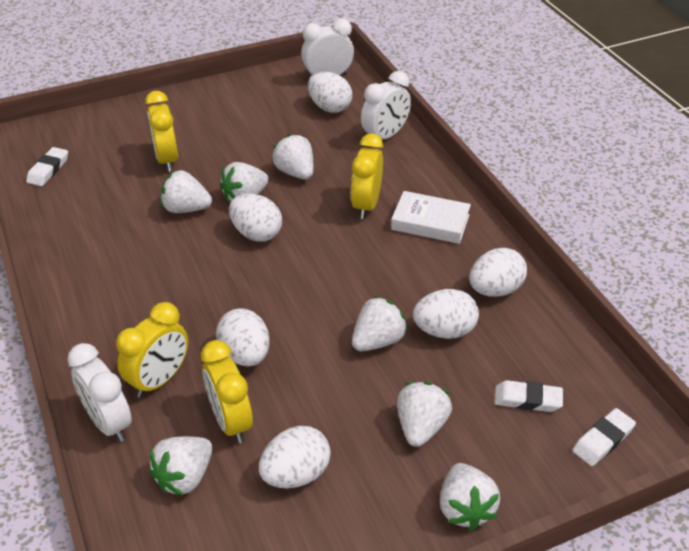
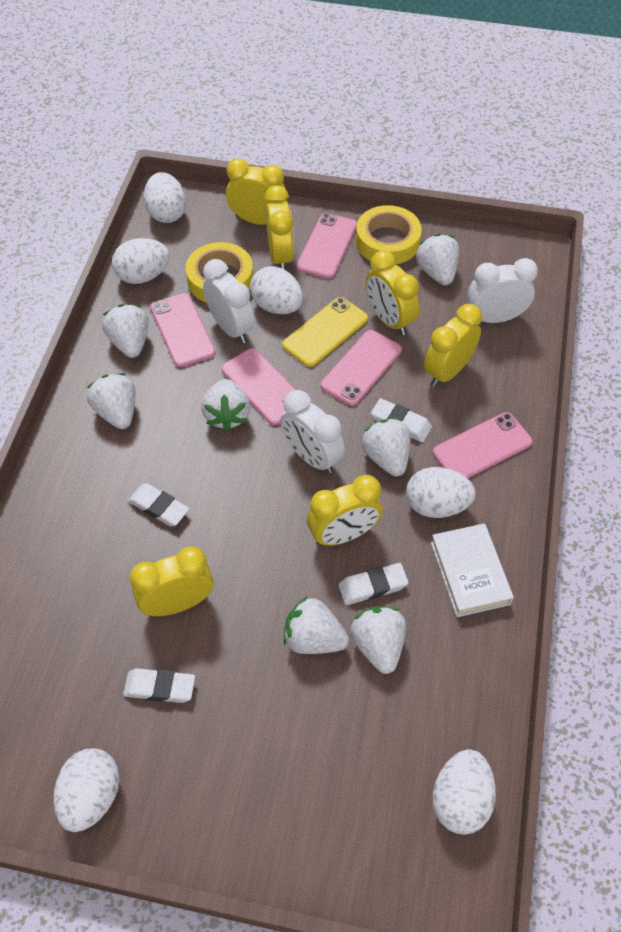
pink phone: none = 0 -> [150,293,215,367] [221,348,296,425] [296,213,357,279] [321,330,402,406] [433,412,532,479] = 5
white eraser: [26,147,68,186] [494,380,563,412] [572,408,636,466] = 3 -> [123,668,195,703] [128,483,189,527] [338,563,409,605] [371,398,432,442] = 4
yellow clock: [116,302,188,398] [145,91,178,172] [201,340,253,443] [351,133,383,219] = 4 -> [130,546,213,616] [226,158,287,225] [264,185,294,270] [307,475,383,546] [366,250,419,335] [424,304,482,387] = 6
yellow phone: none = 0 -> [282,297,368,367] = 1
yellow tape: none = 0 -> [186,242,253,303] [356,205,422,264] = 2

